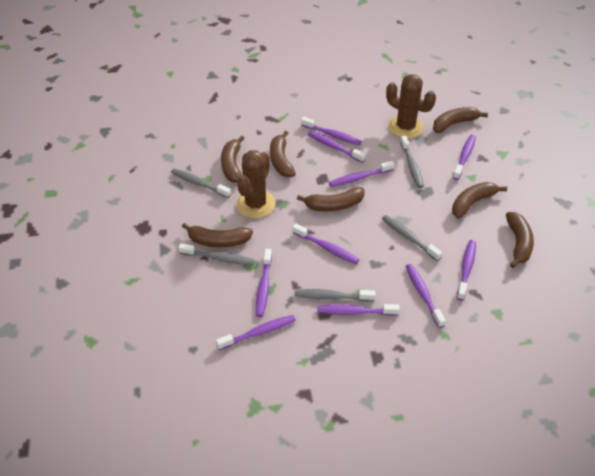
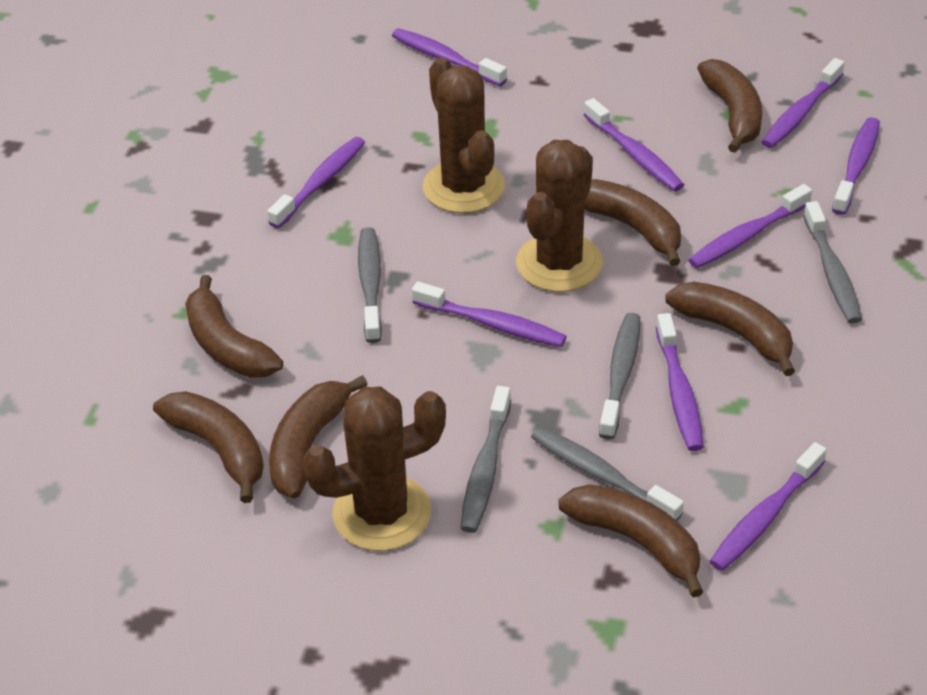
brown cactus: [236,150,276,218] [386,74,436,139] = 2 -> [303,387,446,551] [423,58,505,213] [516,140,603,292] = 3
purple toothbrush: [216,315,296,350] [256,249,272,317] [293,223,359,264] [301,117,362,145] [308,131,366,163] [317,304,400,316] [329,161,395,187] [406,264,446,328] [453,135,476,180] [457,240,476,301] = 10 -> [267,137,365,228] [392,28,507,86] [412,281,567,347] [584,98,684,191] [656,313,704,451] [688,184,812,268] [709,442,827,571] [762,58,845,148] [832,117,880,215] = 9

